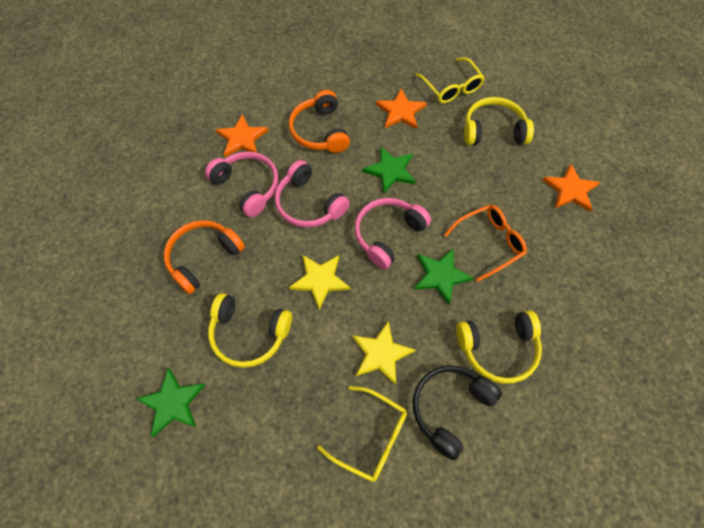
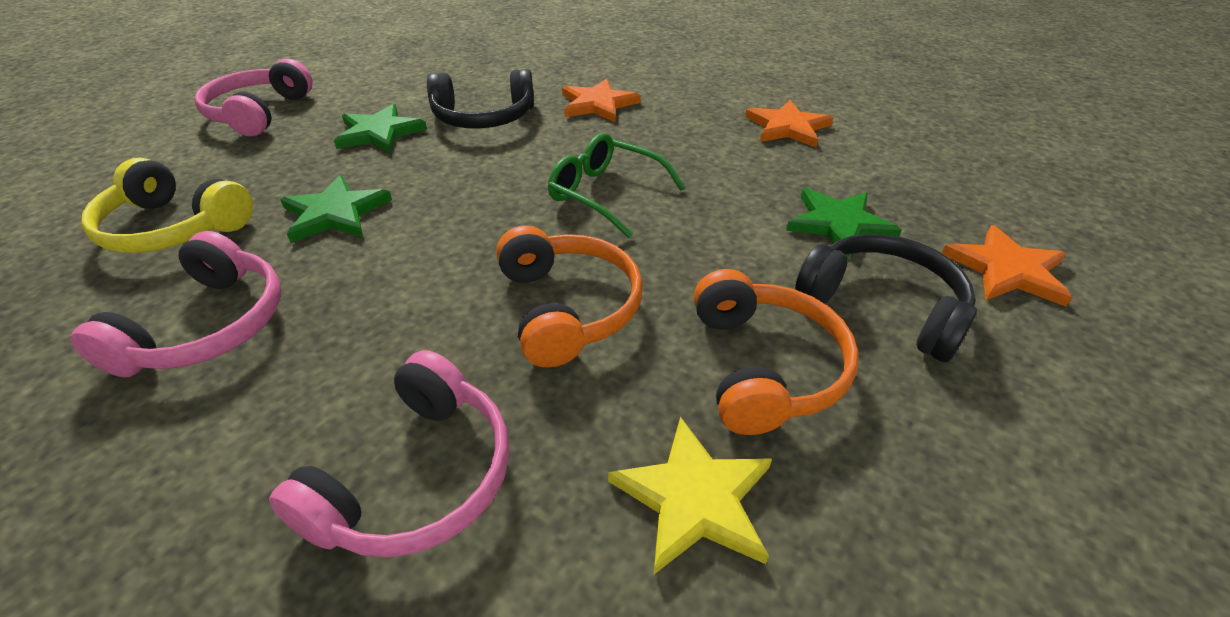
black headphones: [413,366,502,460] = 1 -> [427,69,534,128] [795,234,977,362] = 2
green glasses: none = 0 -> [548,133,685,238] = 1
orange glasses: [444,205,527,282] = 1 -> none = 0
yellow glasses: [317,386,407,482] [415,57,485,103] = 2 -> none = 0
yellow headphones: [208,293,292,368] [456,310,542,384] [464,97,534,145] = 3 -> [81,158,253,253] = 1
yellow star: [289,255,350,310] [352,321,415,386] = 2 -> [608,417,772,574] = 1

